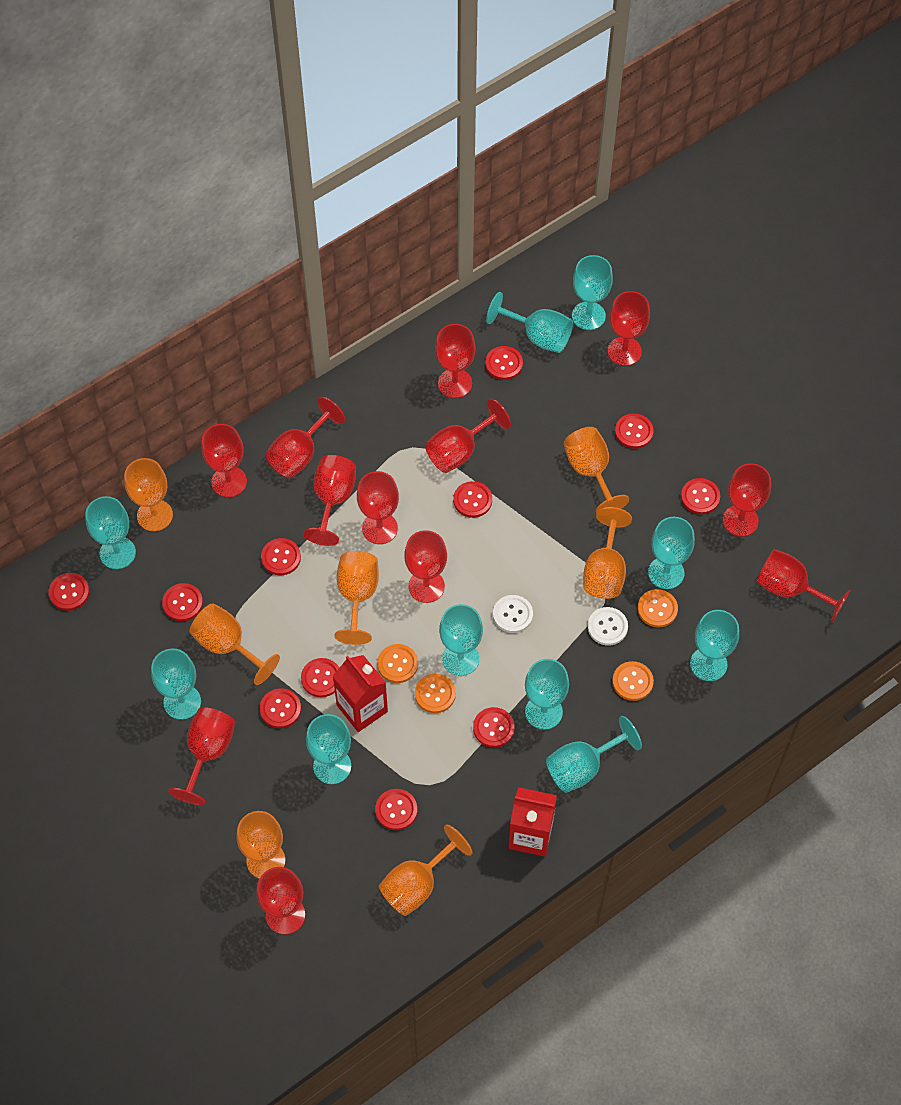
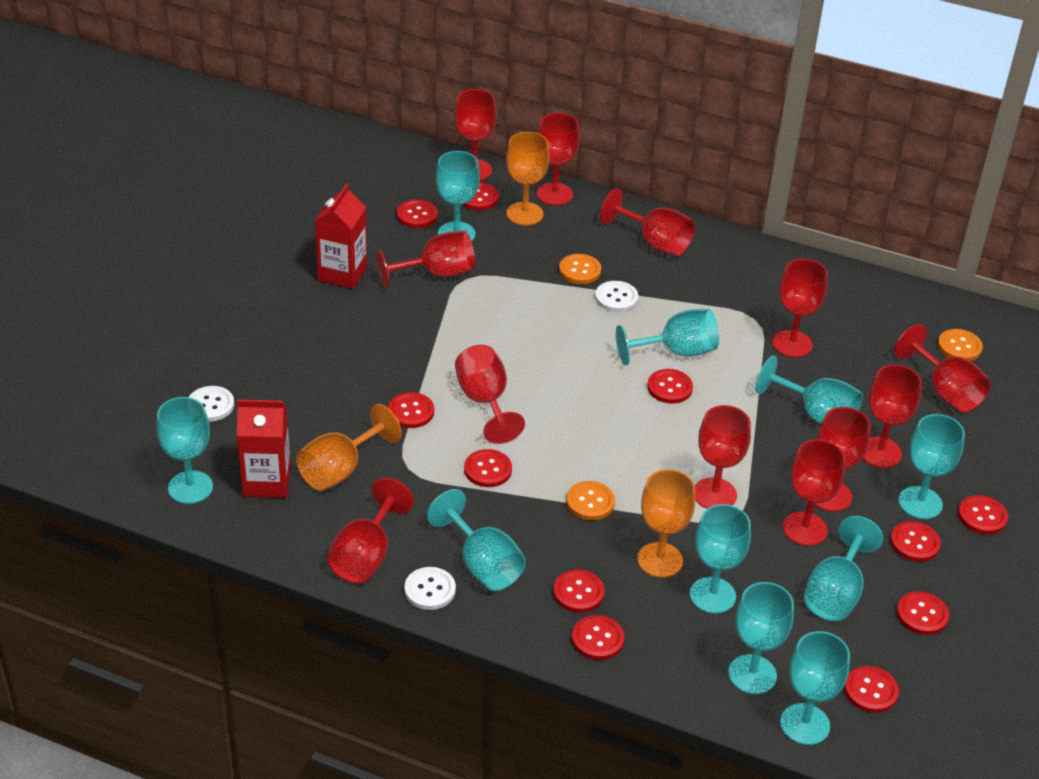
orange button: [377,644,418,683] [415,674,456,713] [612,661,654,701] [638,589,678,628] = 4 -> [559,254,601,284] [566,481,615,520] [938,329,983,361] = 3
orange goblet: [124,458,173,531] [189,603,280,685] [236,811,285,879] [335,551,379,645] [379,824,473,916] [563,427,629,513] [583,507,632,599] = 7 -> [296,404,402,491] [506,132,550,226] [637,469,696,578] = 3
white button: [493,595,533,633] [588,607,628,646] = 2 -> [189,386,234,422] [404,567,456,610] [595,281,638,312] = 3

